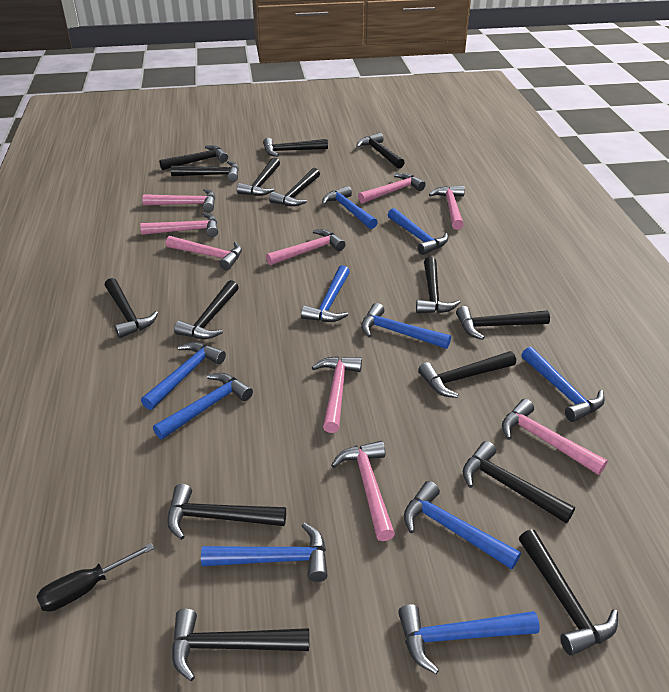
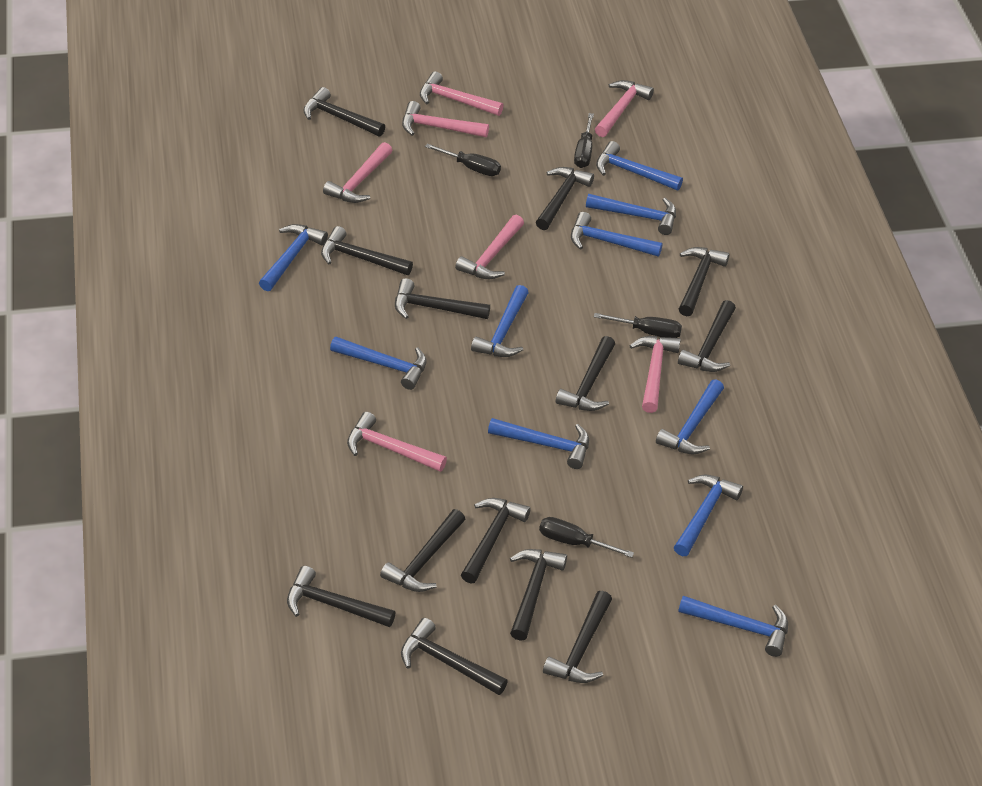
black hammer: [104,278,158,338] [159,145,228,170] [167,484,286,540] [171,161,239,182] [172,609,309,681] [174,280,239,339] [237,157,280,196] [263,138,328,157] [269,168,320,206] [356,133,405,169] [416,257,461,314] [418,351,516,398] [456,306,550,340] [463,441,575,523] [519,529,618,656] = 15 -> [287,566,396,627] [303,87,385,136] [321,226,413,275] [380,509,465,592] [395,278,490,319] [401,618,508,695] [461,498,531,583] [510,549,567,641] [536,167,594,230] [543,591,612,683] [556,336,615,411] [678,300,736,372] [679,247,729,316] = 13
black screwdriver: [36,543,154,612] = 1 -> [425,144,501,176] [539,517,634,558] [574,113,594,168] [594,313,682,338] = 4
pink hammer: [140,212,218,237] [142,189,215,212] [166,236,242,270] [266,229,345,265] [312,356,362,433] [331,441,395,541] [358,173,426,204] [429,185,465,230] [502,399,608,475] = 9 -> [323,142,392,203] [347,412,447,472] [402,101,489,137] [420,71,504,116] [455,215,524,279] [595,80,654,137] [629,336,681,413] = 7

